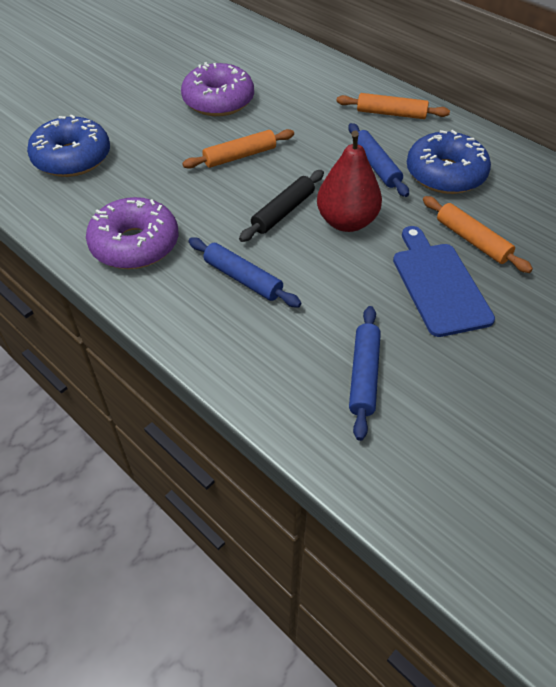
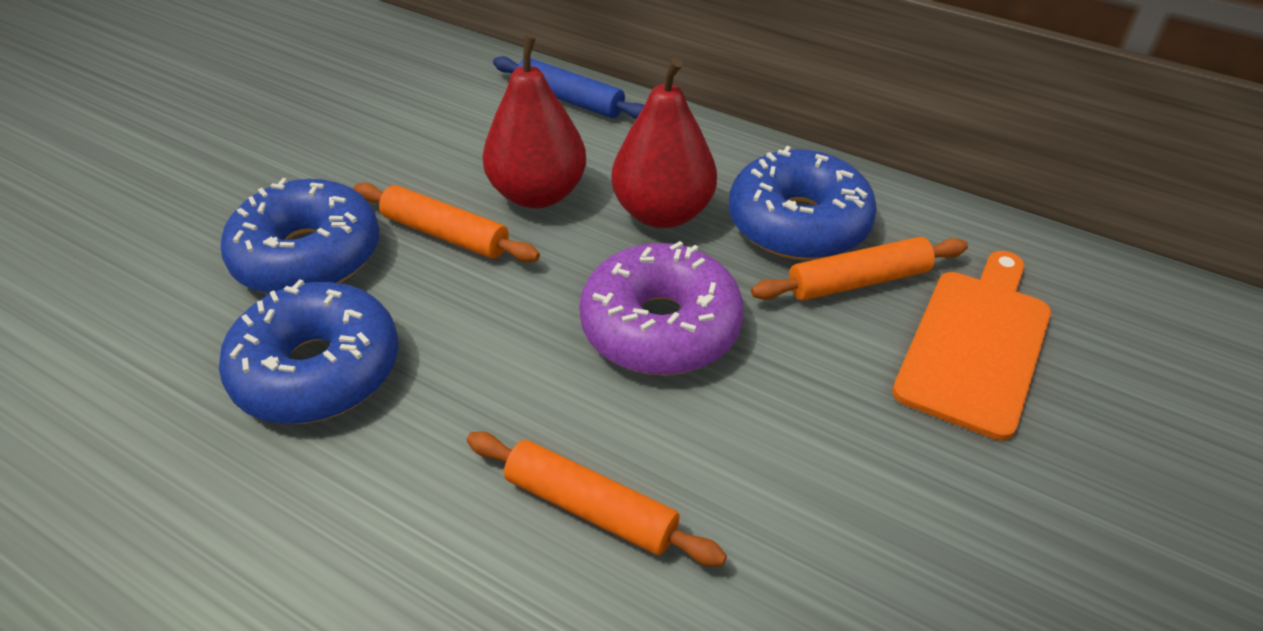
black rolling pin: [239,170,324,242] = 1 -> none = 0
blue cutting board: [393,226,495,337] = 1 -> none = 0
blue donut: [27,114,110,177] [407,130,491,194] = 2 -> [219,279,399,424] [221,178,379,294] [729,146,877,260] = 3
blue rolling pin: [188,237,302,307] [348,123,409,197] [349,306,381,441] = 3 -> [493,56,645,119] = 1
orange cutting board: none = 0 -> [892,251,1051,441] = 1
purple donut: [86,197,178,269] [181,62,254,116] = 2 -> [579,241,744,376] = 1
red pear: [317,131,382,232] = 1 -> [482,36,586,208] [611,58,717,228] = 2

